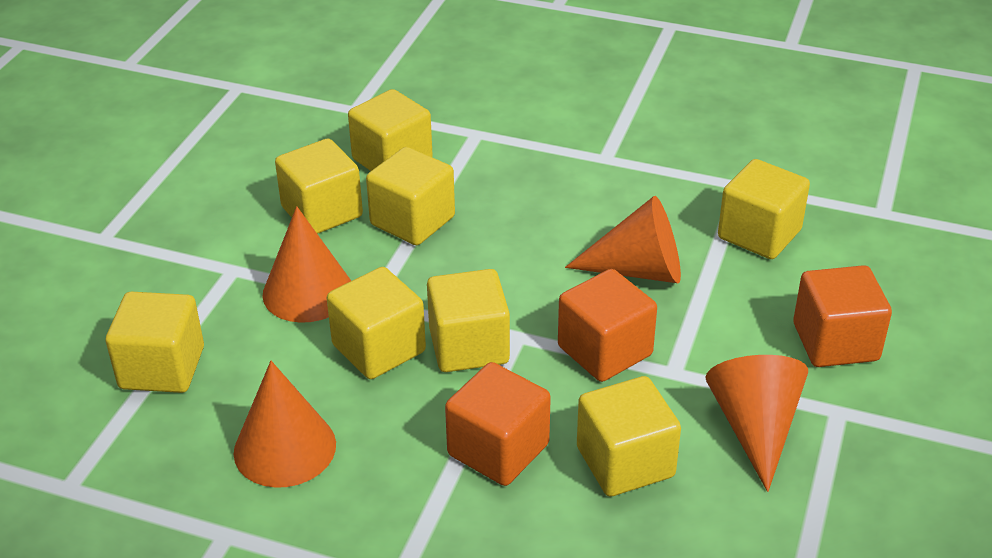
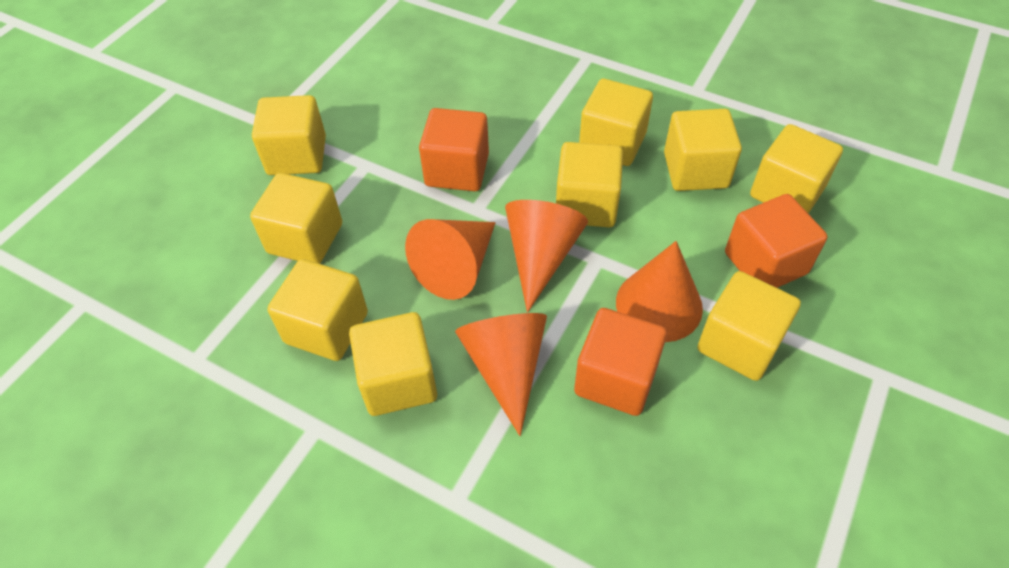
yellow cube: [106,292,204,393] [275,138,363,234] [327,267,426,379] [348,89,433,171] [366,147,455,245] [427,269,510,372] [577,376,681,497] [718,159,810,259] = 8 -> [250,173,342,264] [252,95,326,175] [267,259,368,361] [349,312,437,416] [556,142,623,227] [579,79,653,166] [664,109,742,191] [697,271,801,381] [750,124,843,214] = 9

